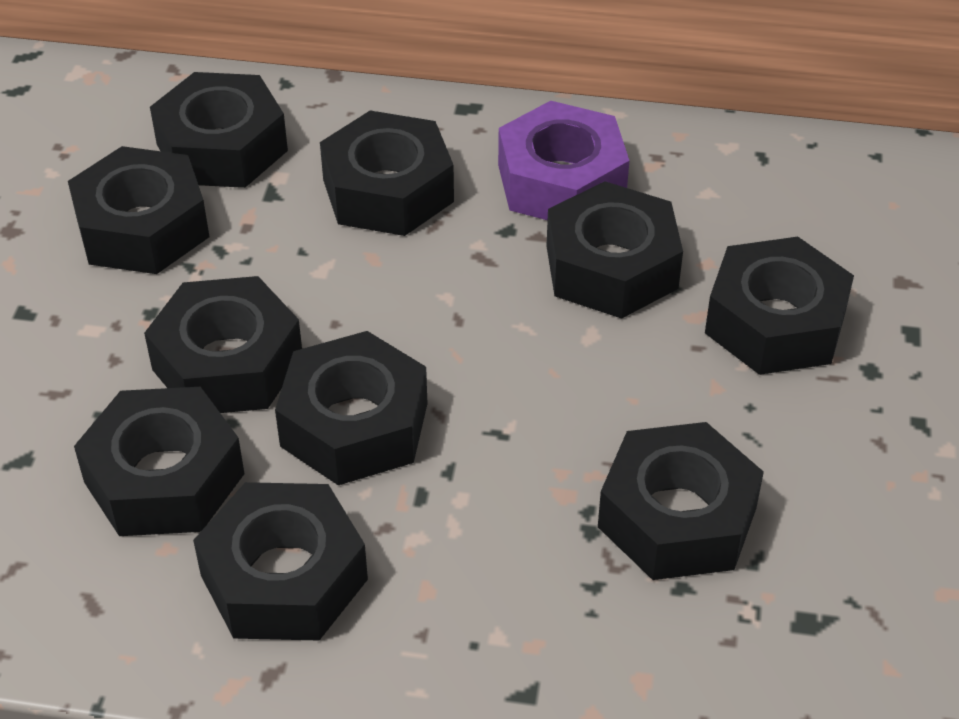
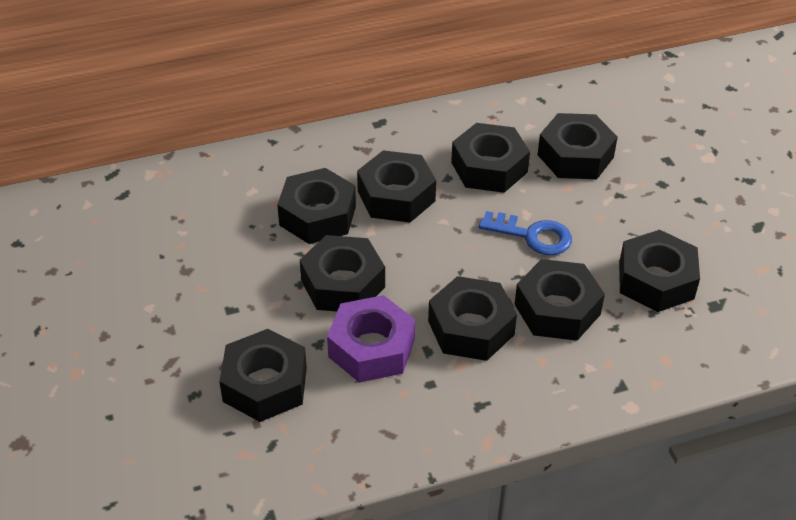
black nut: [68,146,209,274] [74,387,244,536] [144,276,302,413] [150,72,288,188] [193,482,368,641] [275,331,428,485] [320,111,454,236] [547,181,683,319] [598,422,764,580] [705,237,854,375] = 10 -> [219,329,307,422] [277,168,356,244] [300,235,385,312] [357,150,436,223] [428,276,517,361] [451,123,530,193] [514,259,605,341] [538,113,618,179] [619,230,700,312] = 9
blue key: none = 0 -> [478,211,572,255] = 1

